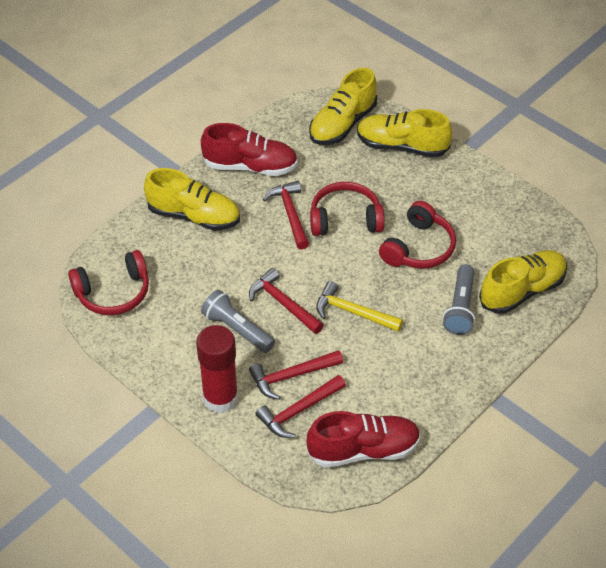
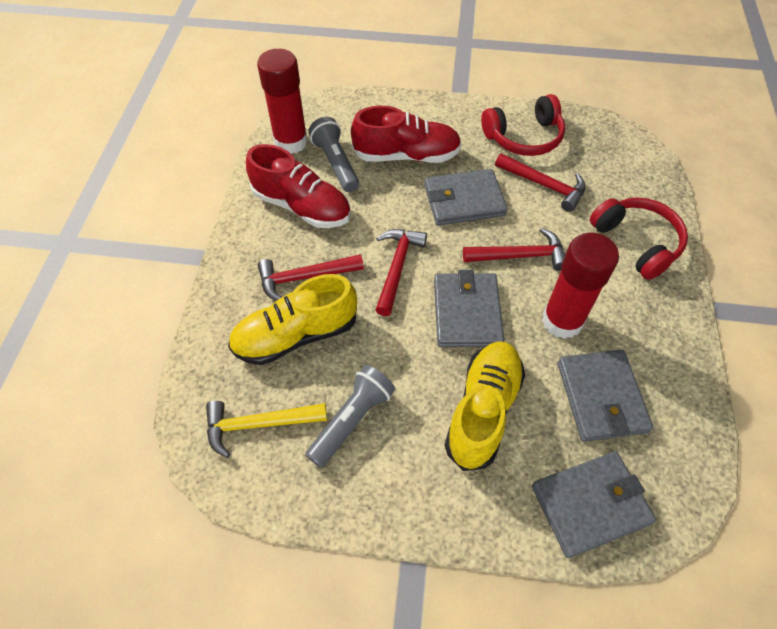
grey wallet: none = 0 -> [424,169,508,226] [434,270,504,347] [532,451,656,558] [558,350,653,441] = 4
red glue stick: [196,325,238,413] = 1 -> [257,49,308,154] [542,232,619,339] = 2
red headphones: [68,250,149,315] [310,182,385,236] [379,201,456,269] = 3 -> [481,94,565,156] [590,198,688,280] = 2
yellow shoe: [144,168,240,231] [309,68,377,145] [357,109,452,158] [479,250,567,314] = 4 -> [228,274,357,365] [445,341,525,471] = 2

